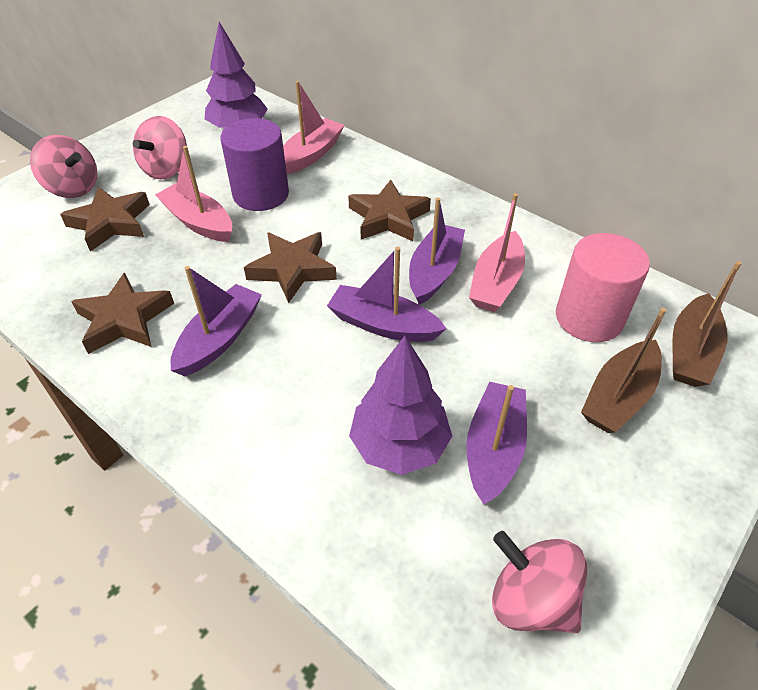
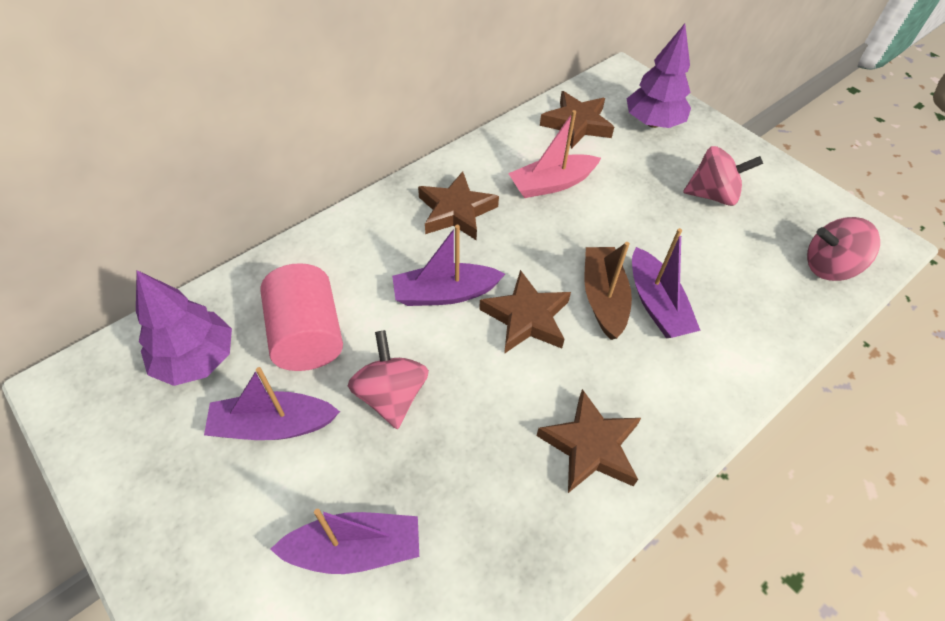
brown boat: [581,308,666,433] [672,261,742,387] = 2 -> [584,242,632,340] = 1
pink boat: [155,146,232,242] [283,81,344,174] [469,193,525,312] = 3 -> [508,110,601,198] = 1
purple cylinder: [220,118,289,211] = 1 -> none = 0

